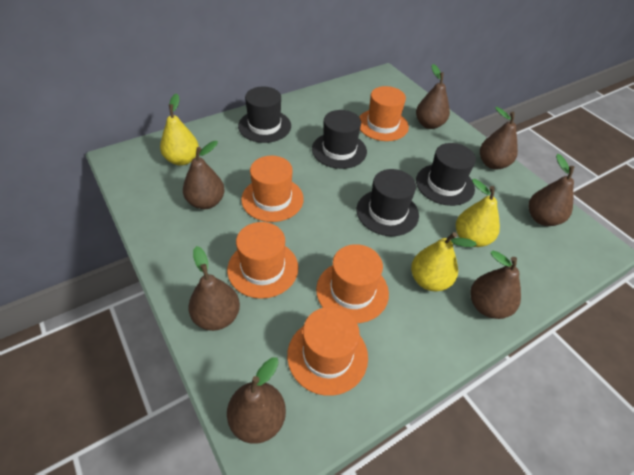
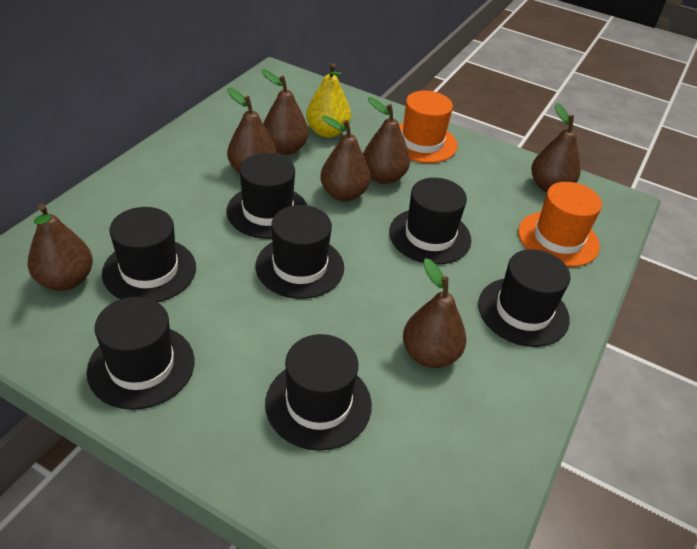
black hat: [238,87,291,143] [312,110,367,169] [357,169,419,236] [416,143,476,206] = 4 -> [87,297,194,410] [102,207,196,302] [226,153,307,239] [256,205,344,299] [265,334,372,451] [389,178,471,265] [478,249,570,347] = 7
orange hat: [227,222,298,299] [241,156,304,222] [287,307,368,396] [316,244,389,323] [359,86,409,141] = 5 -> [399,91,457,163] [518,182,602,267] = 2
yellow pear: [160,93,199,166] [411,232,477,291] [456,179,500,247] = 3 -> [306,63,351,138] = 1

